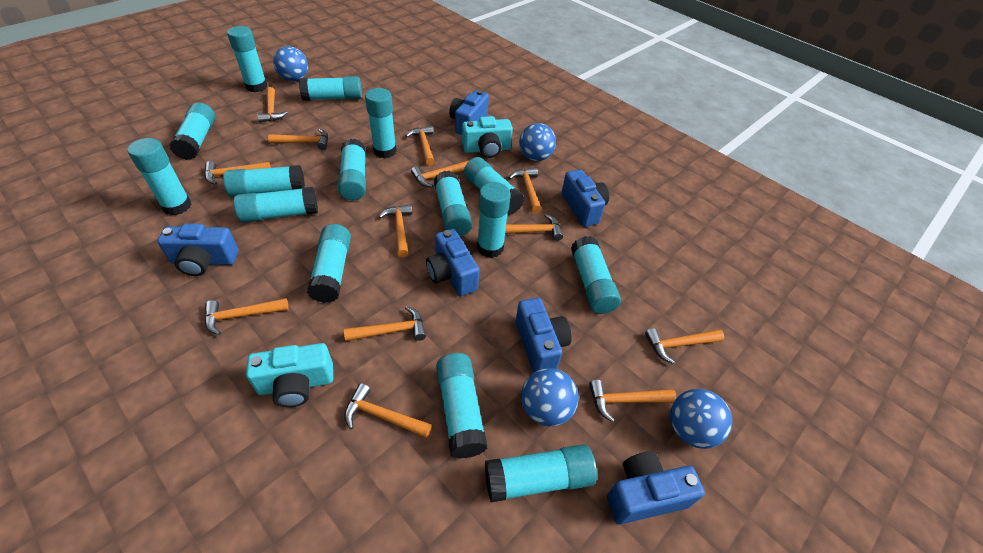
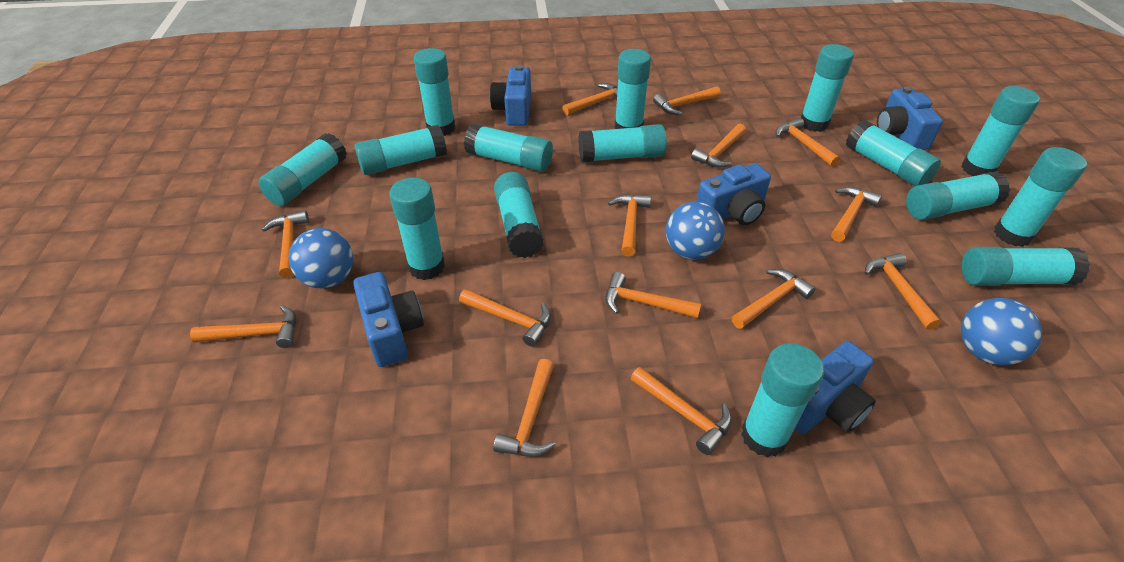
blue ball: [273,46,308,81] [519,123,556,161] [521,368,579,427] [670,389,732,449] = 4 -> [289,228,353,288] [666,202,725,260] [961,298,1042,365] = 3
blue camera: [157,223,239,276] [426,229,479,296] [449,90,489,135] [516,298,572,373] [562,170,609,227] [607,452,705,524] = 6 -> [353,272,424,367] [490,65,531,126] [696,163,771,225] [795,341,876,434] [877,86,943,150] = 5
orange hammer: [205,161,271,185] [205,298,289,335] [257,87,288,123] [268,129,328,150] [344,306,426,341] [344,383,432,438] [379,204,412,257] [406,126,435,166] [411,160,470,188] [505,214,563,241] [509,168,541,213] [589,379,676,422] [645,328,724,364] = 13 -> [190,305,296,348] [262,210,309,278] [459,289,551,347] [493,359,555,456] [562,83,618,115] [605,272,701,318] [608,194,651,256] [631,367,732,455] [653,86,721,115] [691,124,746,168] [732,269,816,329] [776,118,840,167] [831,187,882,242] [865,253,941,330] = 14
turquoise camera: [246,343,333,407] [462,116,513,158] = 2 -> none = 0

